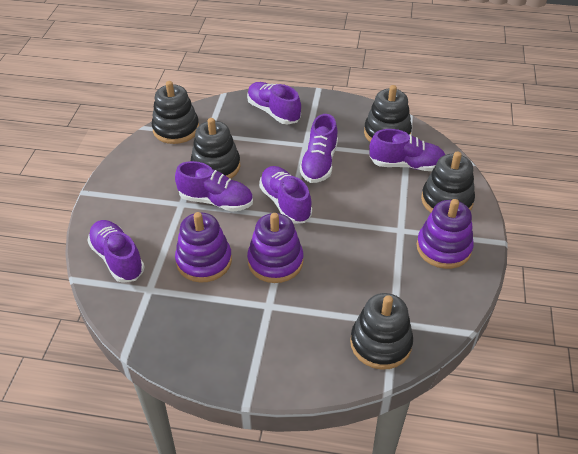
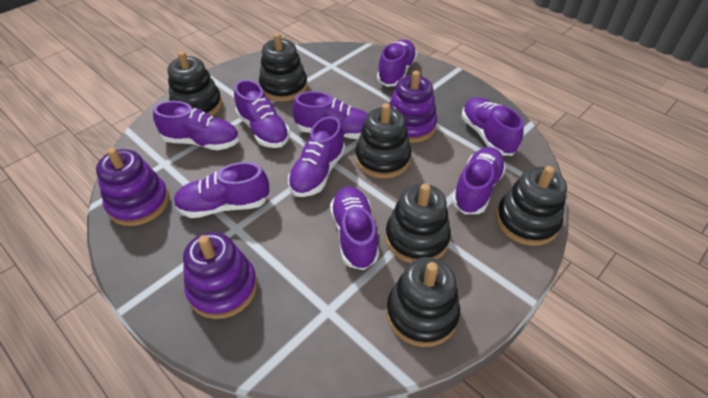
black stacking toy: [152,81,199,144] [191,118,240,179] [350,293,413,370] [364,85,412,142] [421,151,475,213] = 5 -> [168,51,222,116] [259,33,308,101] [355,103,411,178] [385,183,451,263] [386,257,460,347] [496,166,567,246] = 6
purple shoe: [87,220,145,283] [175,161,253,212] [247,82,301,124] [259,166,312,223] [300,114,338,183] [369,129,445,171] = 6 -> [153,101,239,150] [174,162,269,218] [234,80,290,148] [288,116,345,197] [293,91,368,139] [330,187,379,270] [377,40,417,87] [452,147,506,214] [462,97,524,156] = 9

